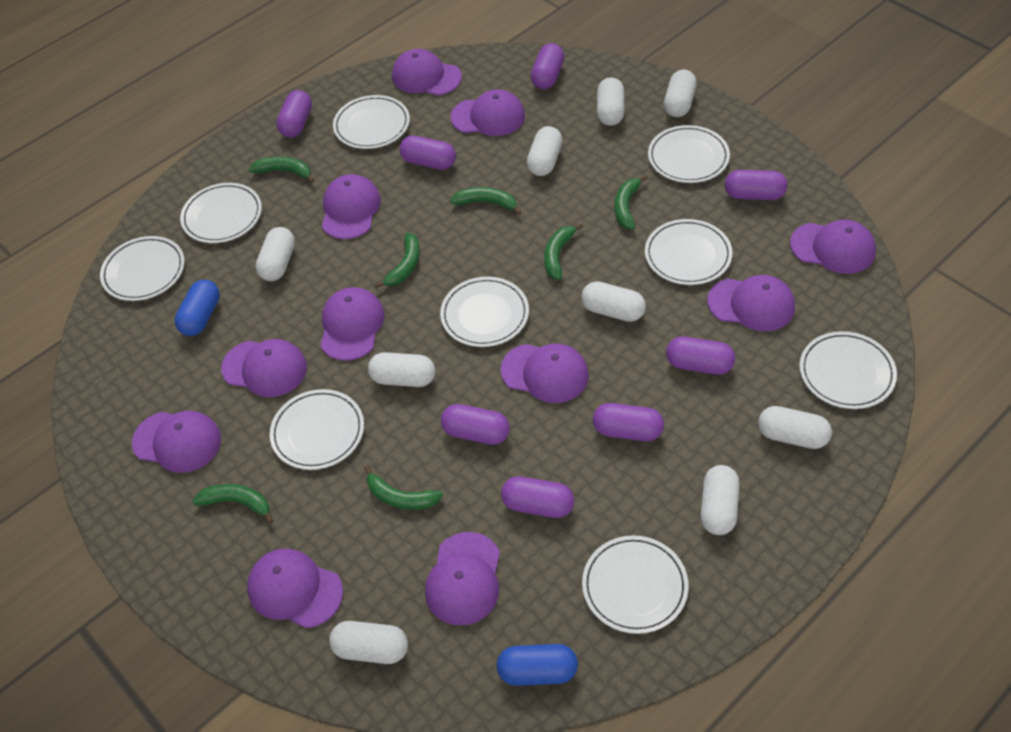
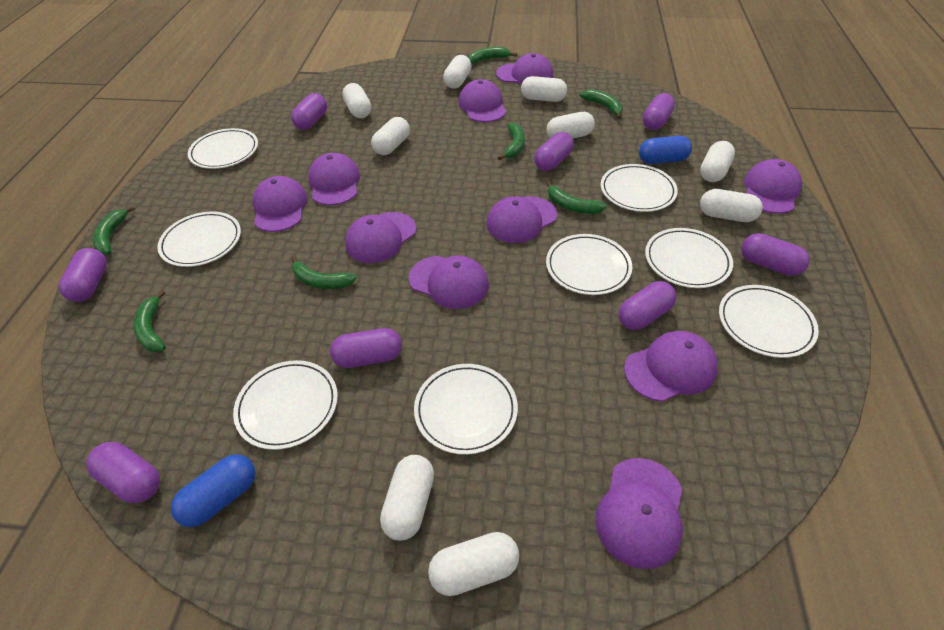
purple cap: [132,411,221,473] [221,339,307,397] [247,549,343,628] [320,287,385,361] [322,174,381,239] [392,49,462,96] [425,532,500,625] [451,89,525,136] [501,343,589,403] [707,275,795,331] [790,220,876,274] = 11 -> [253,176,308,232] [308,153,360,205] [345,212,417,263] [409,255,489,309] [458,79,507,122] [487,196,557,243] [496,53,553,85] [595,458,683,569] [624,331,718,402] [744,159,802,214] = 10
white plate: [100,236,185,301] [180,183,262,243] [270,389,364,470] [333,95,410,149] [440,277,529,347] [582,535,688,634] [645,219,732,285] [648,125,730,183] [799,331,897,409] = 9 -> [157,212,241,267] [188,128,258,169] [233,360,338,450] [414,364,518,455] [546,234,632,295] [600,164,678,212] [645,228,733,288] [719,285,819,358] = 8

